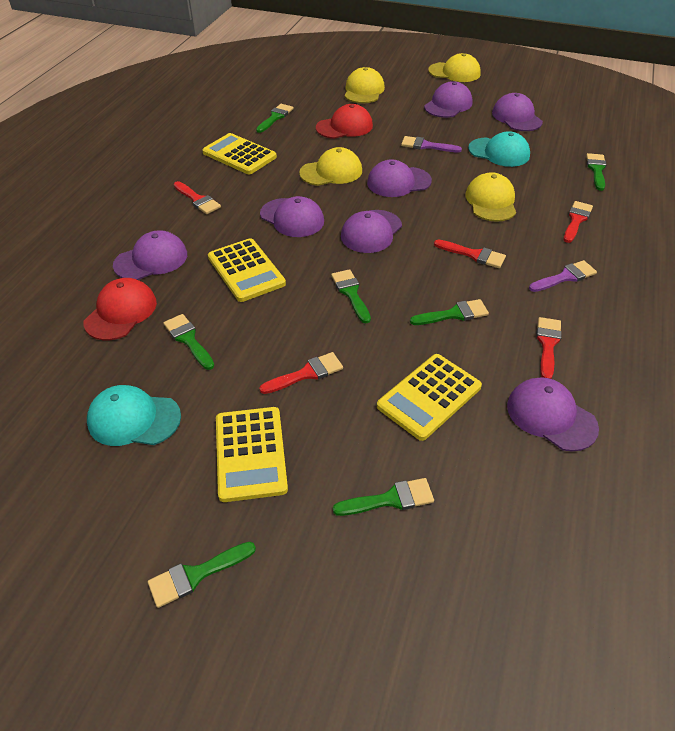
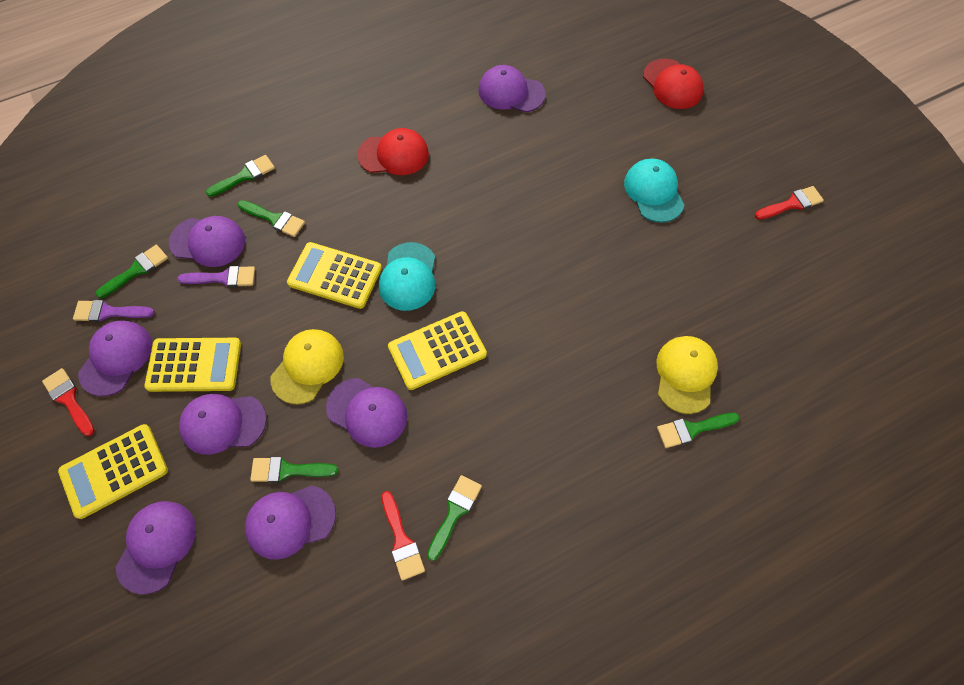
green brush: [148,542,256,608] [163,314,214,370] [256,104,294,133] [331,269,371,323] [333,478,434,516] [410,299,489,325] [586,153,607,191] = 7 -> [95,245,168,298] [206,155,275,197] [237,200,305,237] [250,457,339,482] [427,475,482,561] [657,413,740,448] = 6
red brush: [174,181,221,214] [259,352,343,394] [434,239,506,268] [536,317,562,379] [564,201,593,243] = 5 -> [42,368,95,436] [381,491,425,581] [755,186,824,220] = 3
yellow cap: [299,147,362,186] [345,67,385,103] [428,53,481,82] [465,172,516,222] = 4 -> [271,329,344,405] [656,336,718,414] = 2

